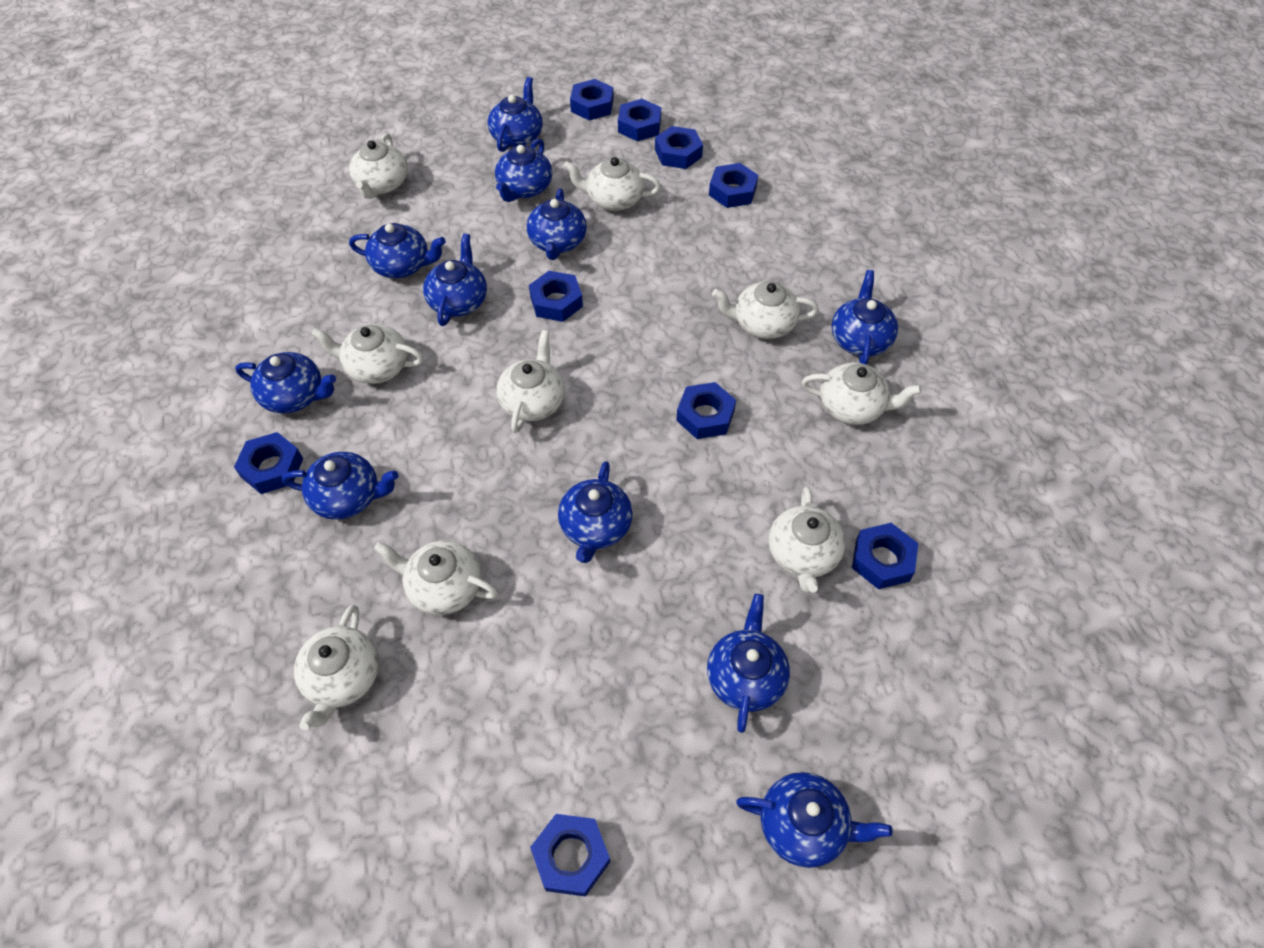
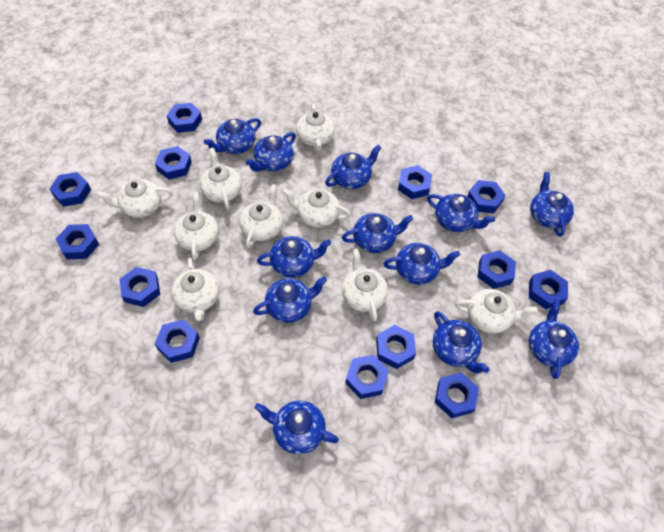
blue nut: [234,432,303,494] [529,271,583,322] [530,814,610,897] [570,79,614,120] [618,99,661,141] [655,126,703,169] [676,382,736,439] [709,163,758,208] [852,523,918,589] = 9 -> [49,172,91,207] [56,224,99,259] [119,267,160,307] [155,146,192,180] [155,319,200,363] [166,103,202,133] [346,355,389,399] [376,325,416,369] [398,165,432,199] [435,373,479,418] [467,180,506,214] [477,250,516,289] [529,270,568,309] = 13
blue teapot: [235,352,336,413] [282,452,399,520] [349,223,446,278] [423,234,487,326] [488,77,543,152] [495,138,552,202] [527,188,587,260] [558,461,633,563] [707,594,790,733] [736,772,893,868] [832,270,898,365] = 11 -> [204,118,261,154] [246,132,296,172] [253,277,327,323] [255,401,339,454] [257,236,331,278] [325,145,381,189] [342,213,413,253] [383,243,460,285] [427,194,495,232] [433,311,489,373] [529,299,579,379] [530,172,574,237] = 12

